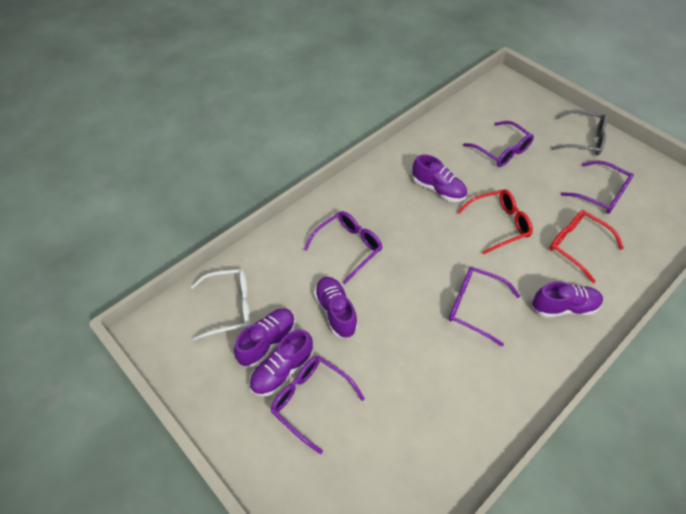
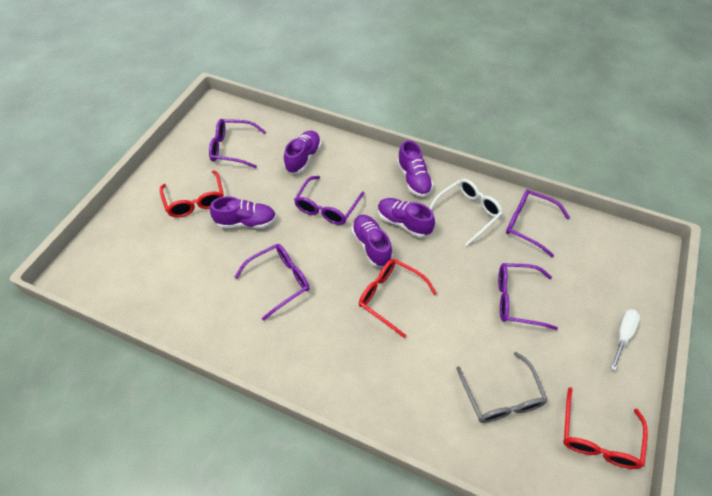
red glasses: [457,189,533,254] [550,210,624,283] = 2 -> [160,170,224,218] [359,259,437,338] [563,387,648,469] = 3
white screwdriver: none = 0 -> [610,309,640,371] = 1

